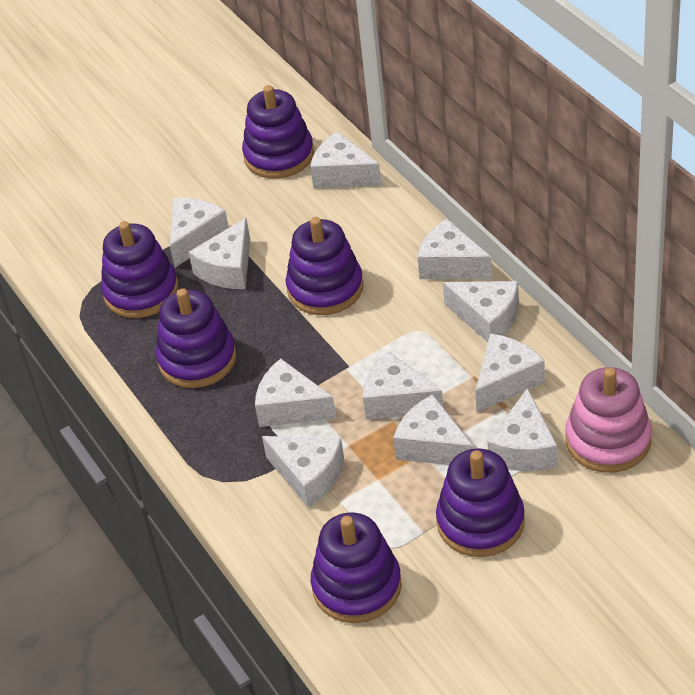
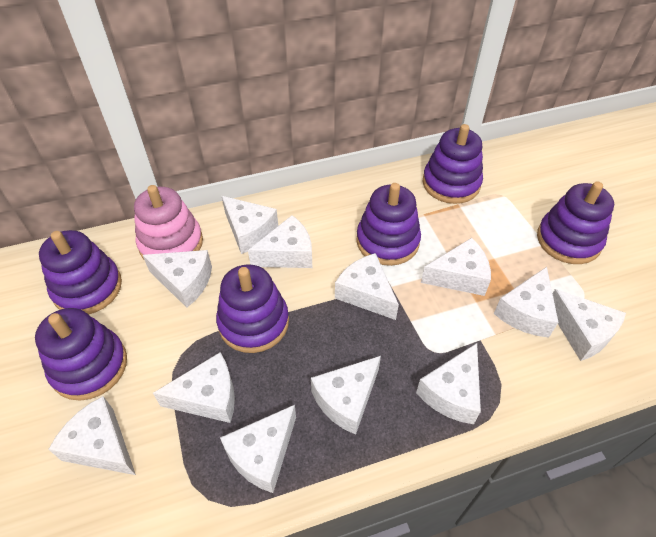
white cheese: [170,198,229,267] [188,218,250,289] [255,358,337,427] [262,436,344,507] [310,131,382,189] [363,351,443,420] [393,394,474,465] [418,219,492,279] [443,281,519,342] [475,333,545,412] [487,388,557,471] = 11 -> [48,396,136,475] [143,250,212,308] [153,352,235,423] [220,405,296,493] [222,196,278,254] [248,215,312,268] [311,356,381,435] [335,253,399,320] [416,343,481,424] [421,238,491,296] [494,267,558,338] [553,289,626,361] = 12

